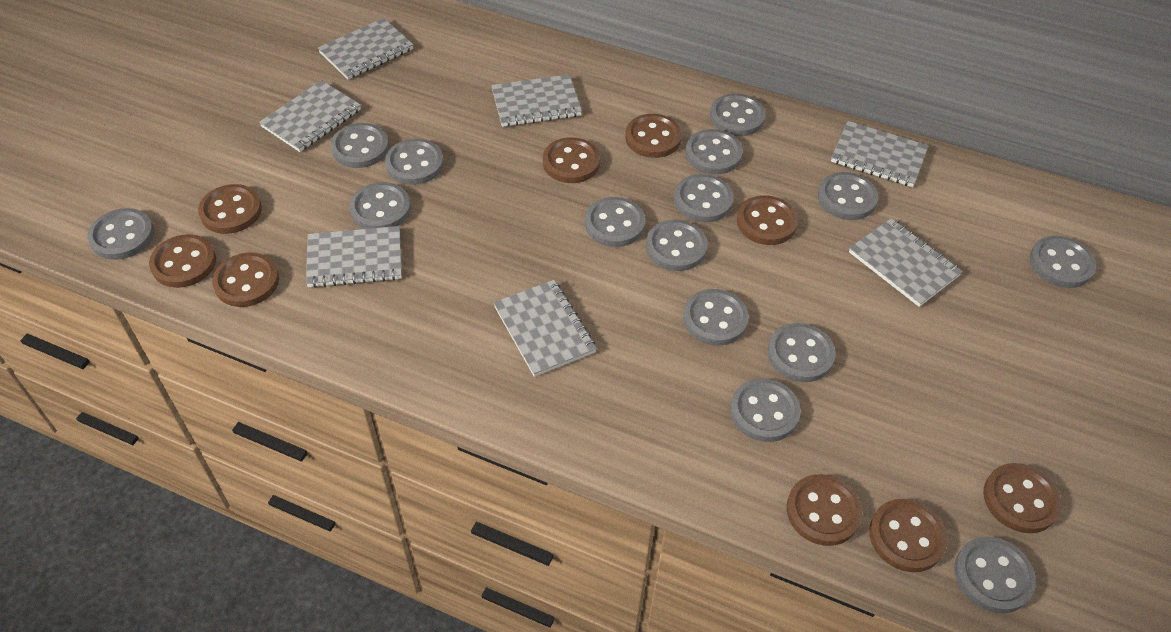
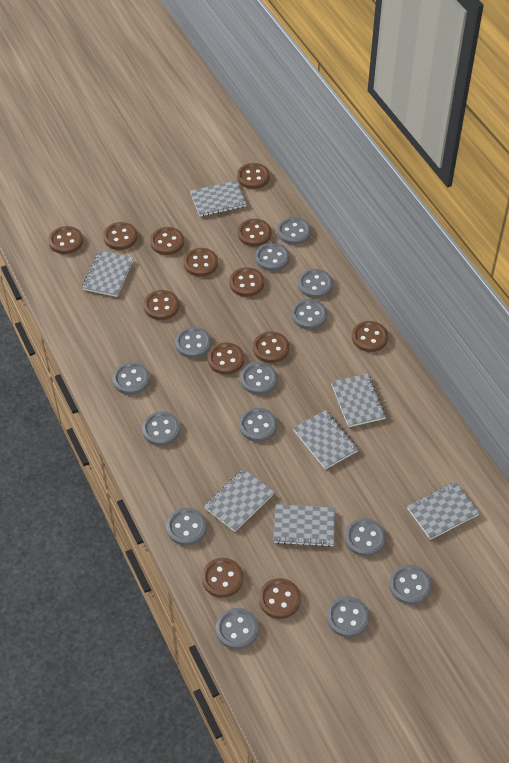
brown button: [149,234,216,288] [198,184,262,234] [212,253,279,307] [543,137,600,183] [625,114,682,158] [737,195,798,245] [786,474,863,546] [869,499,948,572] [983,463,1062,533] = 9 -> [48,226,83,254] [103,222,137,250] [144,290,179,320] [150,227,184,255] [183,248,218,277] [202,558,243,598] [208,342,244,374] [229,267,264,297] [237,163,270,189] [238,219,271,247] [253,332,289,363] [259,578,301,619] [352,321,388,352] = 13
grey button: [87,208,154,260] [330,123,389,168] [350,182,411,229] [385,139,444,185] [585,197,645,247] [646,219,708,271] [674,174,734,222] [683,289,749,345] [685,129,743,174] [710,93,766,136] [730,378,801,442] [767,323,835,382] [818,172,878,220] [954,537,1036,613] [1029,236,1096,288] = 15 -> [113,362,150,395] [142,411,180,446] [166,508,207,546] [175,327,212,358] [216,608,258,650] [239,408,277,442] [240,362,277,395] [255,243,290,271] [277,217,311,245] [292,299,327,330] [298,269,333,298] [327,596,370,638] [345,518,386,557] [389,565,432,605] = 14

